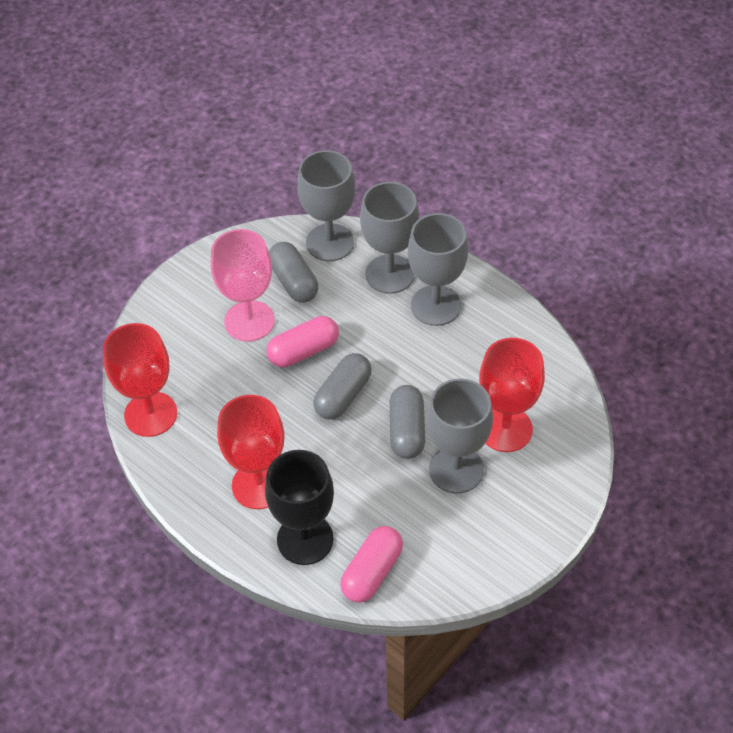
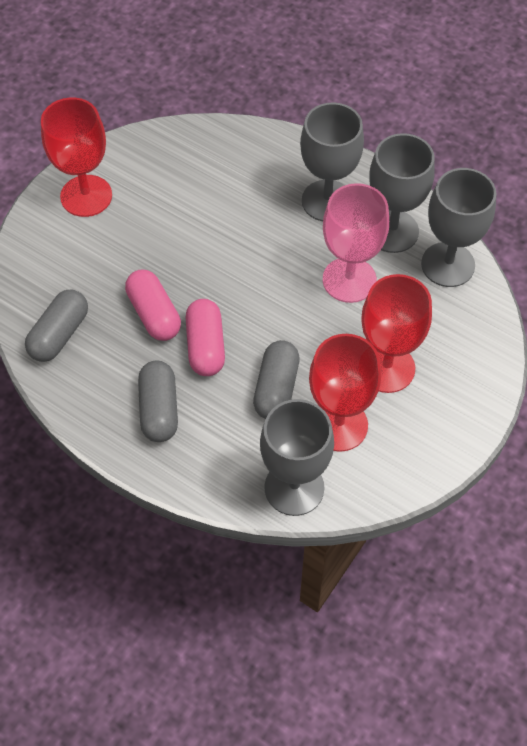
black goblet: [265,450,334,565] = 1 -> none = 0

